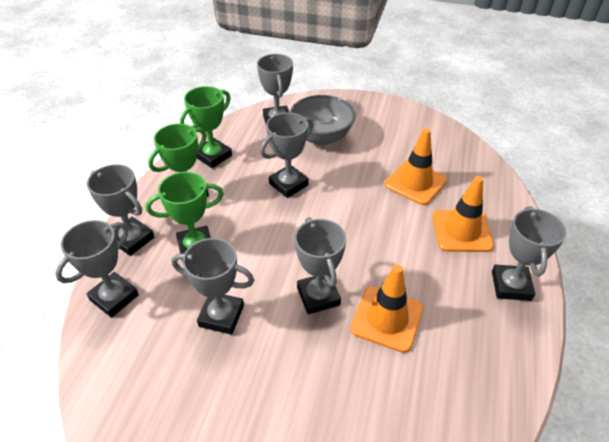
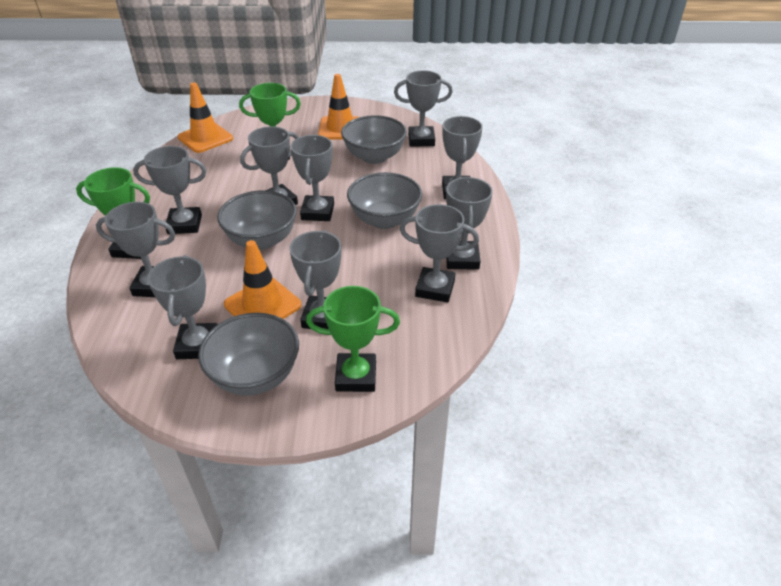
grey bowl: [290,95,356,145] = 1 -> [198,313,299,396] [217,190,297,250] [341,115,407,164] [347,172,422,229] = 4
grey trophy: [55,220,139,318] [87,164,154,256] [172,238,255,335] [257,54,293,123] [260,112,313,198] [295,217,346,314] [492,206,567,301] = 7 -> [96,202,175,297] [133,146,207,234] [148,255,218,359] [240,126,299,205] [290,135,334,221] [290,230,342,329] [394,70,453,147] [400,204,479,303] [442,116,483,199] [446,177,493,270] = 10

